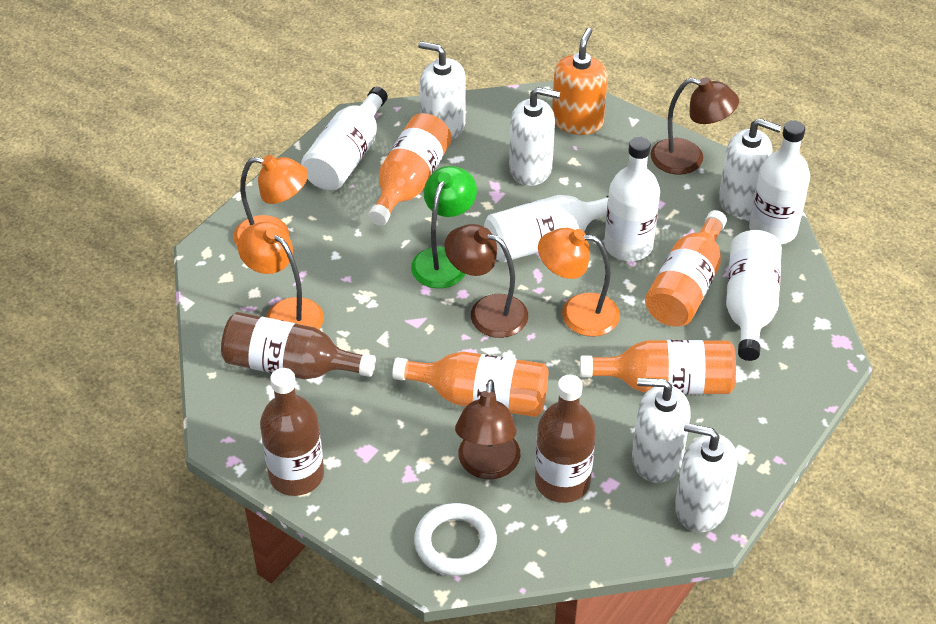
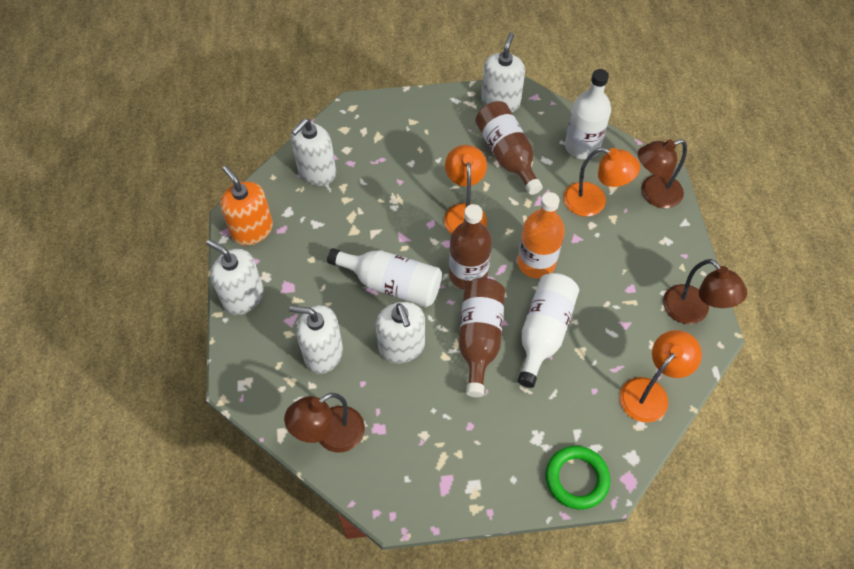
green lamp: [411,166,477,288] = 1 -> none = 0
green ring: none = 0 -> [546,446,610,509] = 1
orange bottle: [368,113,452,226] [392,351,548,417] [580,340,736,394] [645,210,727,327] = 4 -> [517,192,565,279] = 1
white bottle: [301,87,388,190] [484,195,609,263] [604,137,660,261] [726,230,782,361] [749,120,810,244] = 5 -> [327,248,442,307] [518,273,579,388] [565,69,611,159] = 3
white ring: [414,503,497,576] = 1 -> none = 0

